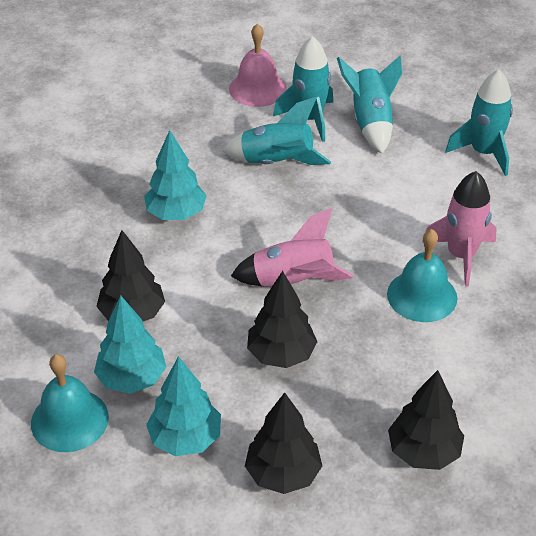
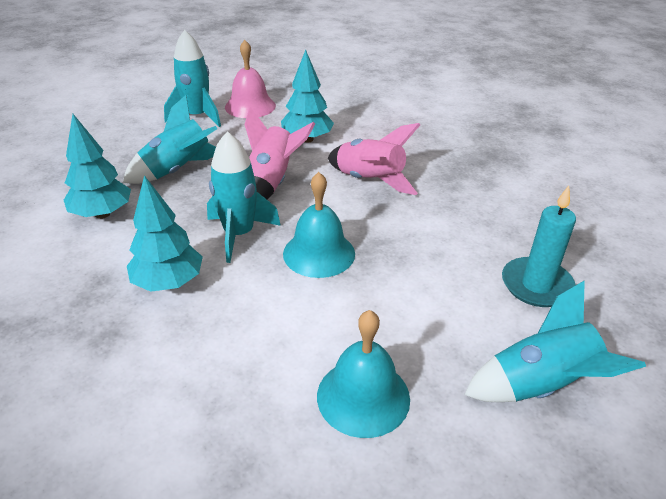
black tree: [96,230,165,321] [245,392,322,494] [247,271,317,368] [388,370,464,470] = 4 -> none = 0
turquoise candle: none = 0 -> [502,186,576,307] = 1

